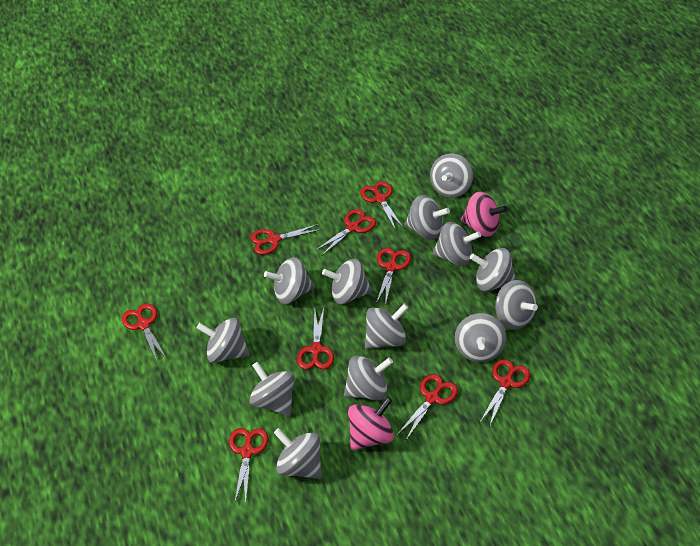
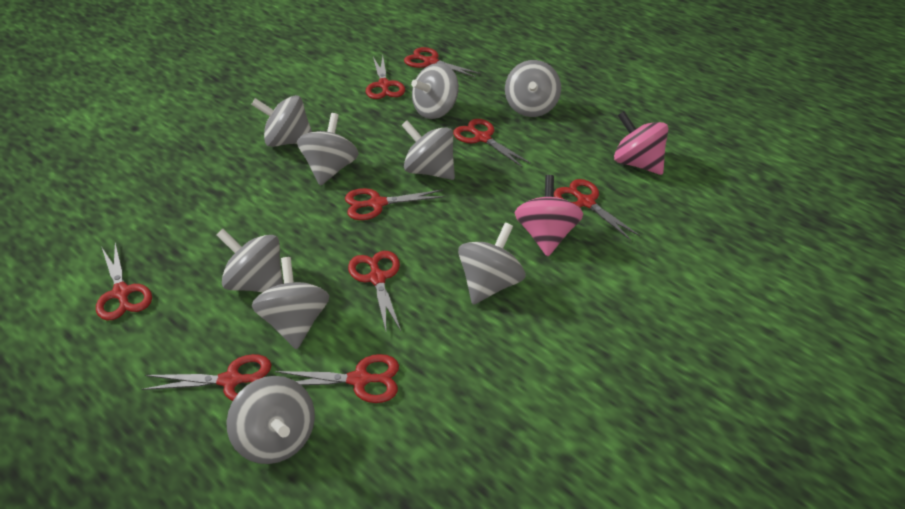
grey spinning top: [197,318,250,363] [249,361,295,416] [264,257,315,304] [274,428,322,479] [322,259,372,304] [344,355,393,400] [365,304,408,349] [405,195,450,240] [430,153,473,198] [432,222,481,266] [455,313,506,362] [470,248,516,291] [495,280,538,330] = 13 -> [217,229,283,292] [226,376,315,464] [251,95,312,147] [252,257,330,349] [297,113,359,186] [402,120,455,180] [411,63,459,119] [458,222,526,305] [505,60,561,117] = 9

